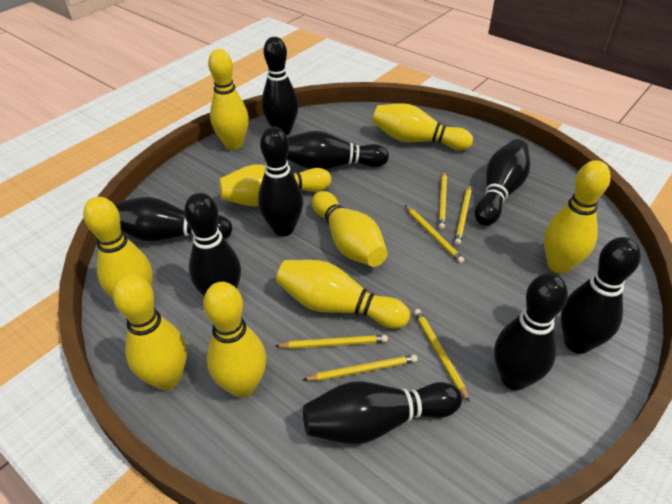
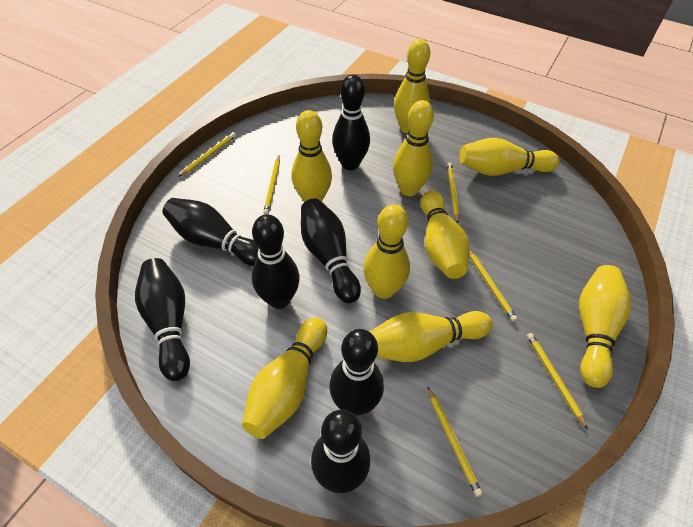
black bowling pin: [113,197,232,242] [184,193,241,296] [258,127,303,236] [262,37,299,135] [287,131,389,169] [303,381,462,444] [475,139,530,226] [494,273,568,390] [561,237,641,354] = 9 -> [135,258,190,381] [163,198,259,266] [252,214,300,309] [301,198,361,303] [311,409,370,493] [329,329,384,416] [332,74,370,170] = 7

